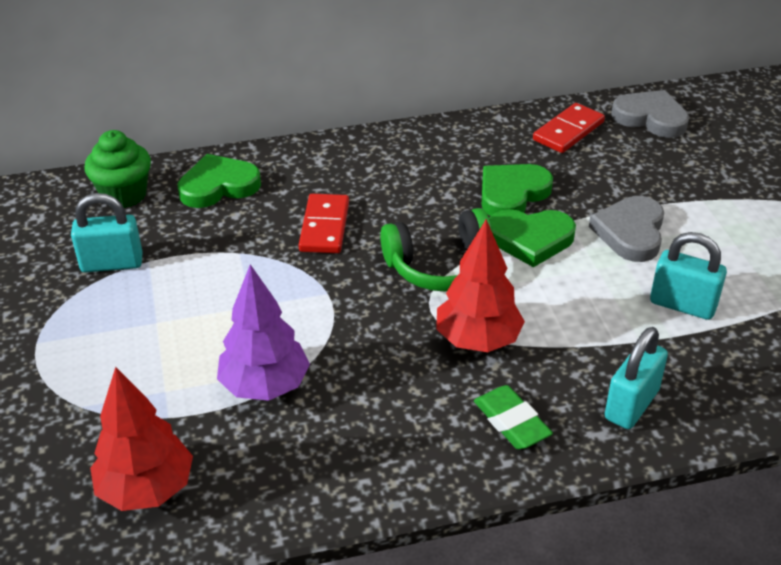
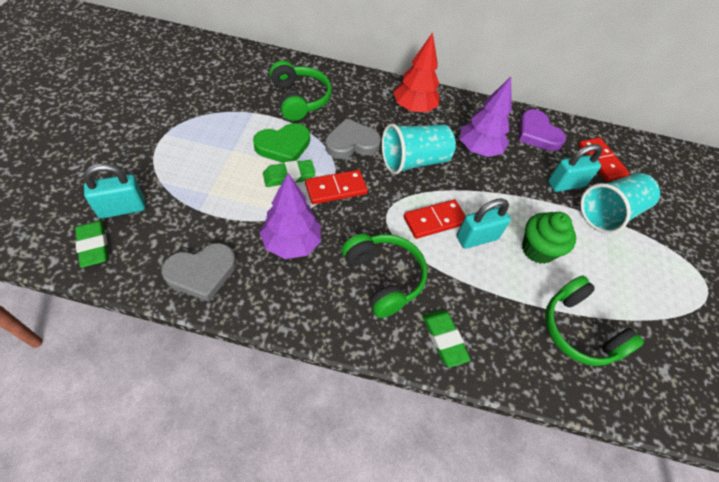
green eraser: [474,385,553,449] = 1 -> [75,221,109,268] [263,160,315,187] [422,310,471,367] = 3
green headphones: [380,208,492,291] = 1 -> [269,61,332,121] [342,234,428,318] [545,276,644,366] = 3
green heart: [178,154,261,208] [482,164,553,216] [489,209,576,267] = 3 -> [253,123,310,163] = 1
purple heart: none = 0 -> [519,109,566,151] = 1
purple tree: [217,264,310,401] = 1 -> [260,173,321,259] [460,77,512,157] = 2
red domino: [299,194,349,253] [533,103,605,153] = 2 -> [305,170,368,204] [404,199,466,239] [578,137,630,181] = 3
red tree: [90,367,193,511] [436,219,525,352] = 2 -> [393,32,440,112] = 1
turquoise cup: none = 0 -> [382,123,456,174] [580,173,660,233] = 2

